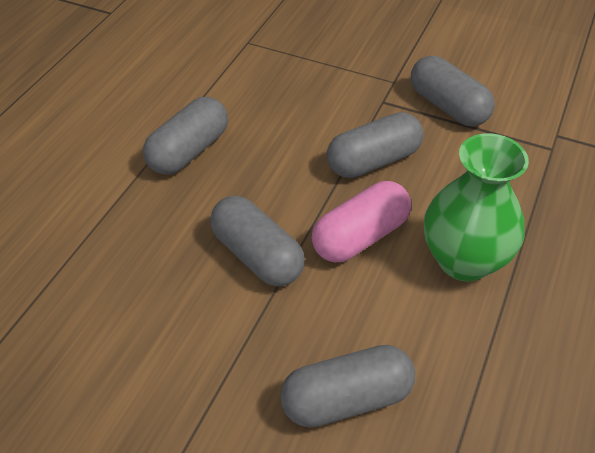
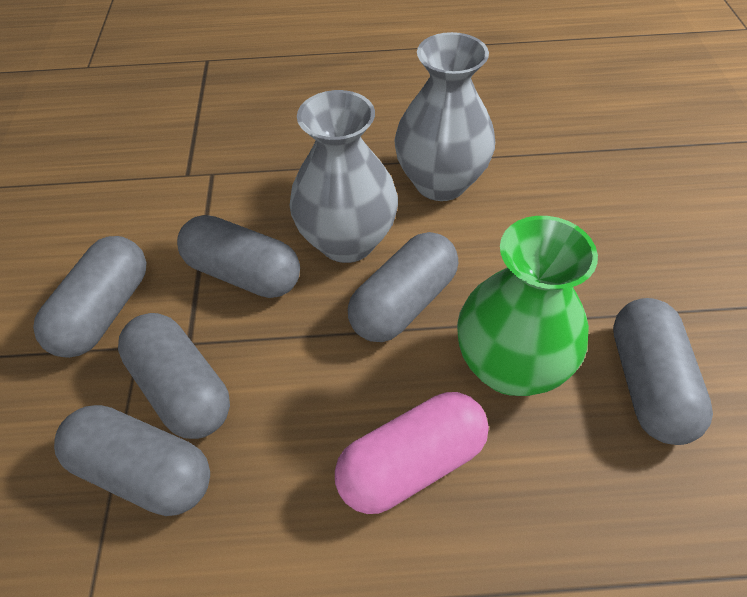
grey capsule: [143,97,228,175] [210,196,305,286] [280,345,415,427] [327,112,424,178] [411,56,495,126] = 5 -> [33,236,146,358] [54,405,210,516] [118,313,230,439] [177,215,300,298] [348,232,458,342] [613,298,713,445] = 6
grey vase: none = 0 -> [289,90,398,263] [394,32,495,201] = 2

